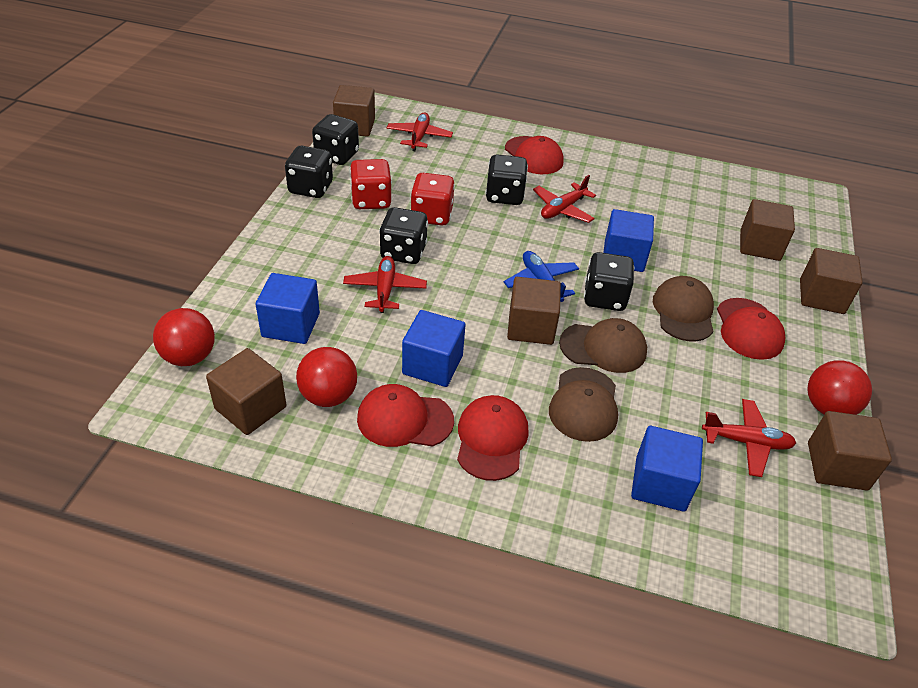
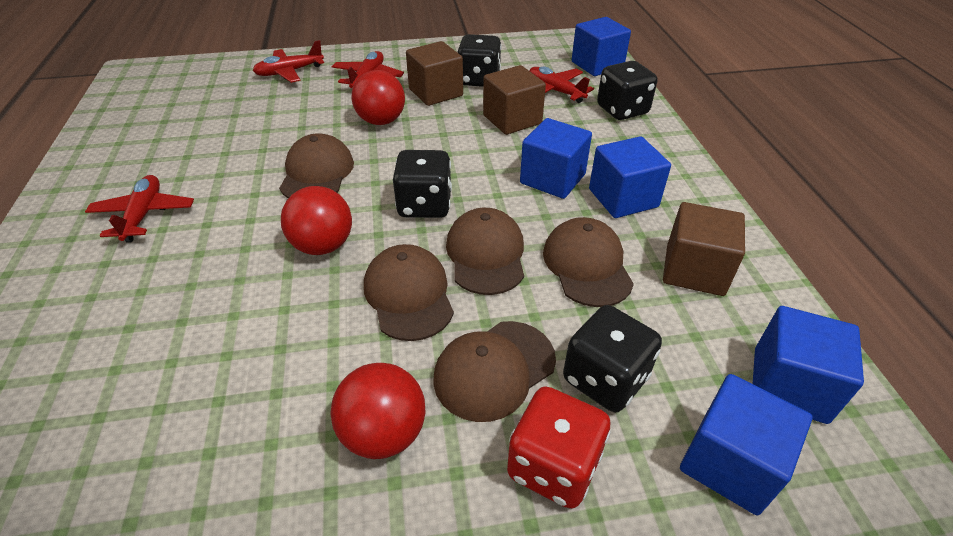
black dice: [285,146,333,198] [312,114,359,165] [379,207,428,264] [485,154,528,205] [584,252,634,311] = 5 -> [393,150,452,218] [457,34,501,87] [563,305,662,412] [597,61,657,120] = 4
blue cube: [256,273,320,344] [402,310,466,387] [604,209,654,272] [631,426,703,512] = 4 -> [520,118,592,199] [572,17,631,76] [589,136,671,218] [680,374,812,515] [753,306,864,424] = 5
blue plane: [504,251,579,302] = 1 -> none = 0
brown cap: [549,367,618,442] [559,318,647,373] [653,276,714,341] = 3 -> [279,133,354,198] [364,244,454,341] [433,321,556,422] [446,208,524,295] [543,217,634,307] = 5
brown cube: [206,348,286,435] [333,85,375,137] [507,277,561,345] [740,199,795,261] [800,248,863,314] [808,411,892,491] = 6 -> [406,41,463,106] [483,65,546,135] [663,202,745,296] = 3
red cap: [357,384,454,447] [457,395,529,481] [505,136,563,174] [717,298,786,360] = 4 -> none = 0
red dice: [350,159,392,209] [411,173,455,226] = 2 -> [507,387,610,509] = 1

